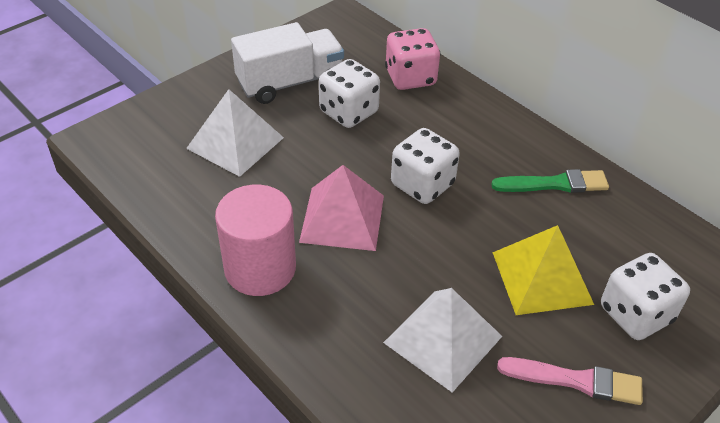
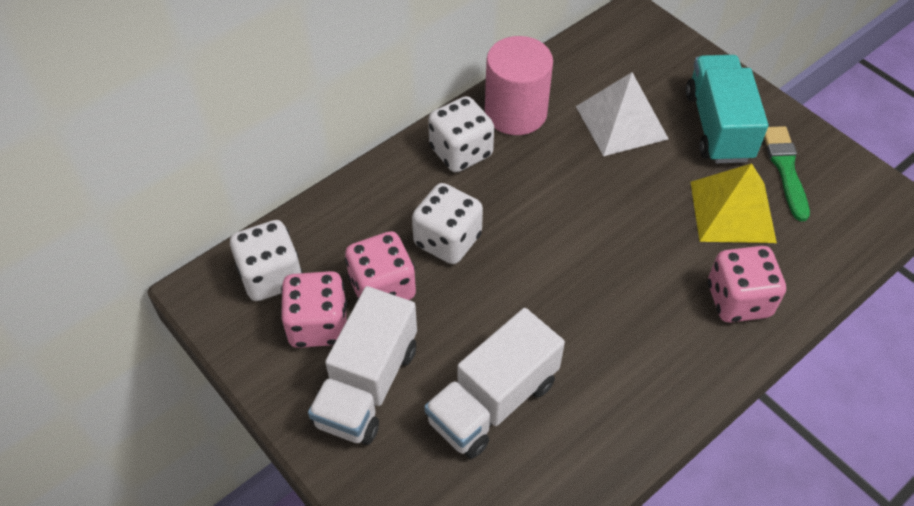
pink brush: [497,357,643,405] = 1 -> none = 0
pink dice: [385,28,440,90] = 1 -> [281,271,347,348] [345,231,416,300] [708,246,786,323] = 3
pink pyramid: [299,165,384,251] = 1 -> none = 0
turquoise truck: none = 0 -> [686,55,768,163] = 1
white pyramid: [186,89,284,177] [383,288,502,392] = 2 -> [576,72,669,156] = 1
white truck: [231,22,344,104] = 1 -> [308,286,417,445] [424,308,565,459] = 2

